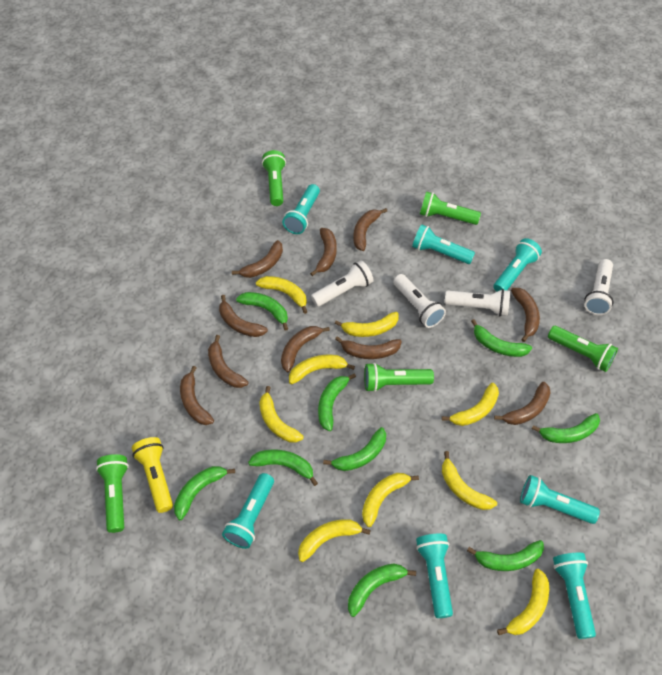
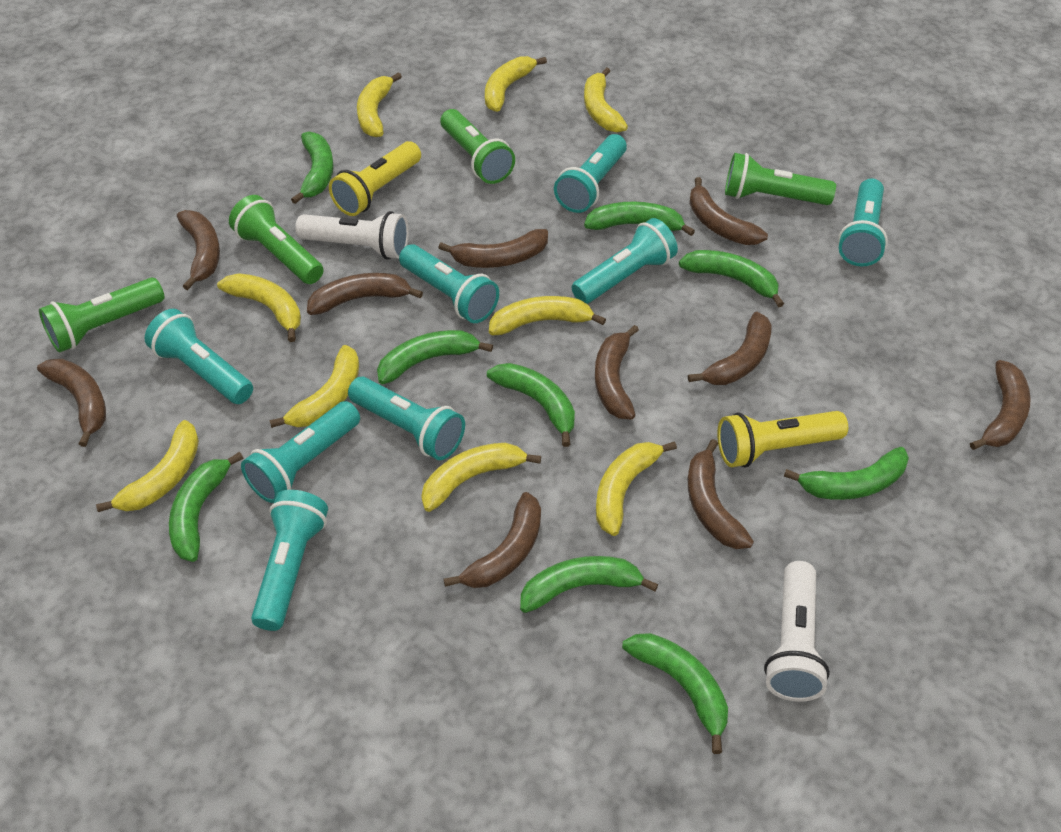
green flashlight: [96,454,129,533] [262,150,286,206] [364,363,434,392] [420,192,481,225] [548,326,618,372] = 5 -> [39,278,165,353] [229,195,323,284] [440,109,515,184] [725,153,836,205] = 4
turquoise flashlight: [222,473,274,549] [282,184,320,234] [412,224,475,264] [416,534,453,618] [493,238,542,292] [520,475,600,524] [553,553,596,639] = 7 -> [144,309,253,404] [241,401,360,503] [251,490,328,631] [348,377,465,460] [399,244,499,323] [554,134,627,213] [572,218,678,304] [838,178,888,267] = 8
white flashlight: [311,260,373,307] [393,274,446,328] [445,289,510,317] [584,259,613,315] = 4 -> [295,211,409,260] [764,561,830,702] = 2
yellow flashlight: [132,437,173,513] = 1 -> [329,141,421,216] [717,411,848,468] = 2

